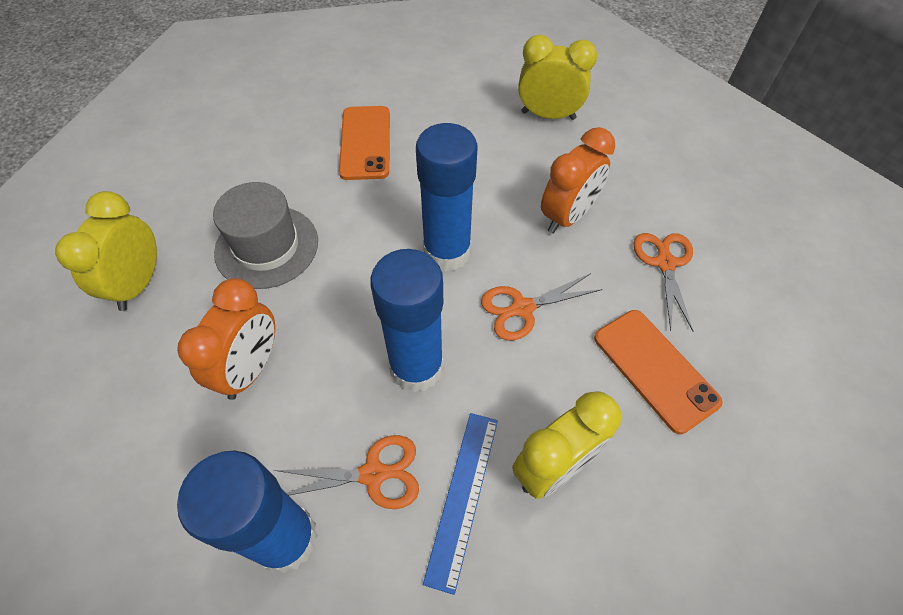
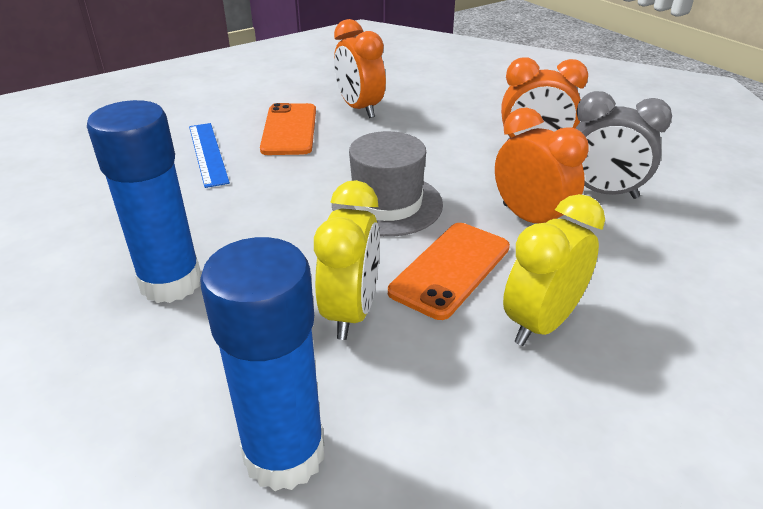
blue glue stick: [177,450,318,573] [370,249,444,393] [416,123,478,271] = 3 -> [87,100,201,303] [200,237,325,491] = 2
grey clock: none = 0 -> [575,91,672,199] = 1
orange clock: [177,278,275,400] [541,127,615,234] = 2 -> [334,19,386,118] [495,107,589,223] [501,57,588,140] = 3
orange scissors: [274,435,419,509] [481,273,602,340] [633,233,694,332] = 3 -> none = 0
yellow clock: [55,191,157,311] [512,391,621,499] [518,35,597,120] = 3 -> [314,180,380,340] [503,194,605,346] = 2

